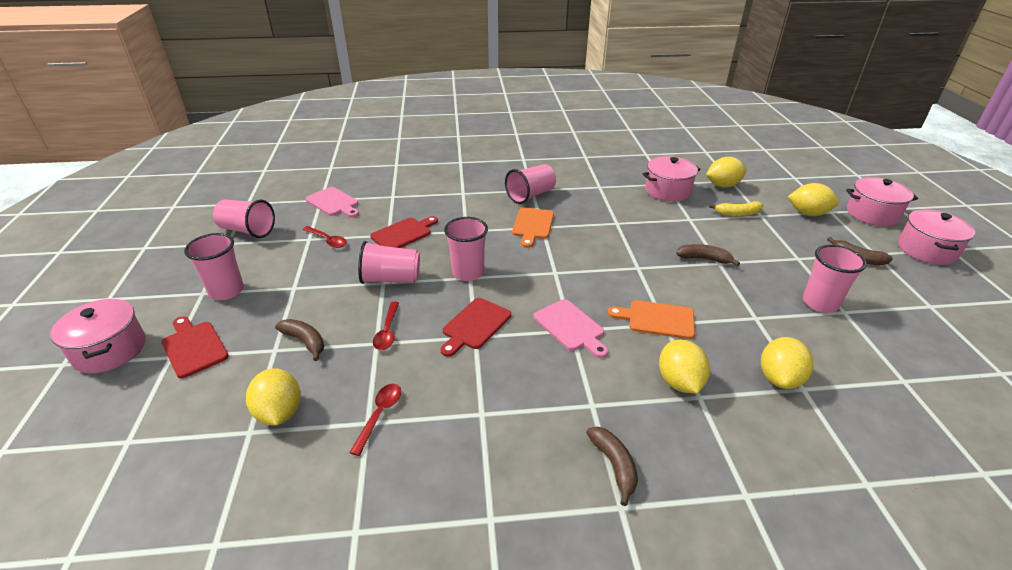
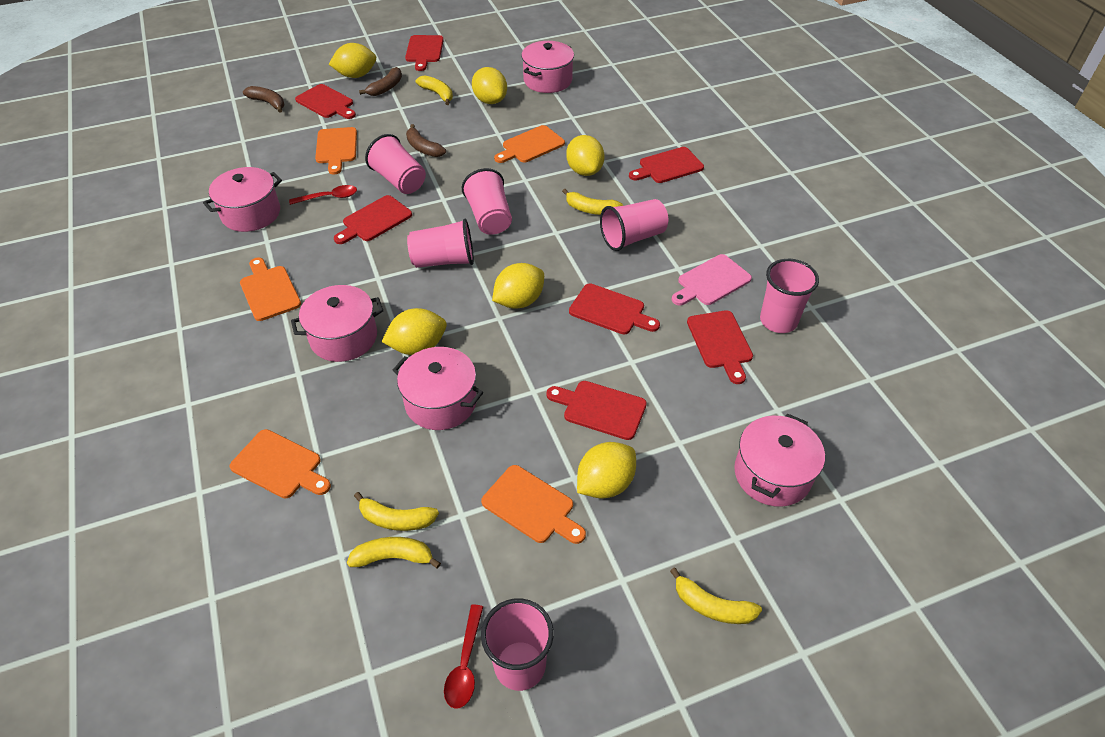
brown banana: [275,319,324,361] [586,427,638,506] [676,244,740,266] [827,237,893,265] = 4 -> [243,86,284,113] [359,67,402,96] [406,124,446,157] = 3
orange cutting board: [512,207,554,248] [607,300,695,339] = 2 -> [229,429,331,498] [240,257,301,321] [315,127,357,174] [481,465,586,544] [494,125,565,163] = 5
pink cutting board: [305,187,359,217] [533,299,608,358] = 2 -> [672,254,752,305] = 1
pink pot: [50,299,146,373] [643,156,701,202] [846,177,918,226] [898,210,975,265] = 4 -> [203,167,282,232] [291,285,383,362] [393,347,483,430] [521,41,574,93] [734,414,825,507] = 5
red cutting board: [162,316,229,378] [370,216,438,248] [441,298,511,357] = 3 -> [295,84,356,119] [334,195,412,244] [405,35,444,71] [546,381,647,440] [569,283,660,334] [629,147,704,183] [687,310,753,384] = 7
red spoon: [302,226,347,248] [349,384,401,456] [373,302,399,350] = 3 -> [289,185,357,205] [444,605,483,709] = 2
yellow banana: [709,201,763,217] = 1 -> [347,537,441,568] [354,492,439,531] [416,75,453,105] [562,189,623,215] [670,567,762,624] = 5
yellow lemon: [246,368,301,425] [659,340,710,393] [706,157,746,188] [761,337,814,389] [788,183,839,216] = 5 -> [329,43,376,78] [382,308,447,355] [472,67,507,104] [492,263,544,309] [566,135,605,176] [577,442,636,499] = 6

